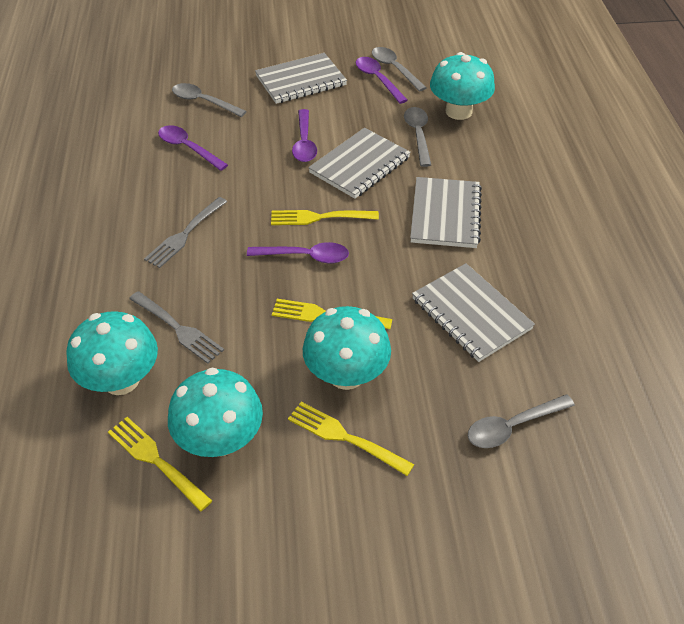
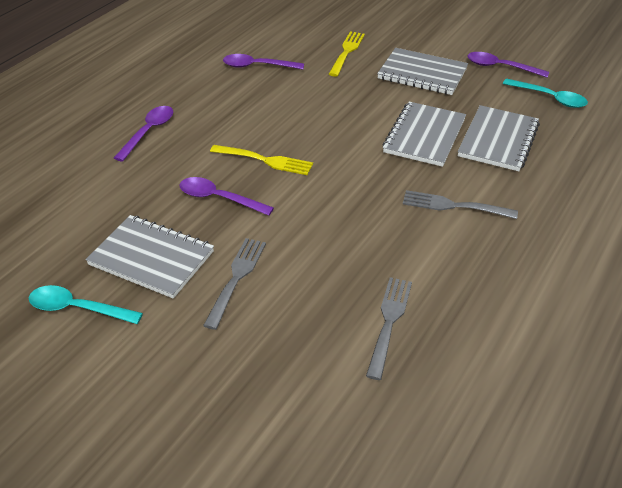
grey fork: [129,291,224,364] [144,197,227,268] = 2 -> [203,238,266,330] [366,277,412,380] [403,190,518,219] = 3
grey spoon: [172,83,247,117] [372,47,427,92] [404,107,431,167] [468,395,575,448] = 4 -> none = 0
turquoise mushroom: [66,311,158,395] [168,368,263,457] [303,306,391,390] [430,52,495,120] = 4 -> none = 0
turquoise spoon: none = 0 -> [29,285,143,324] [503,78,588,108] = 2
yellow fork: [108,417,212,512] [271,210,379,225] [272,299,392,329] [288,402,414,476] = 4 -> [210,145,313,175] [329,32,365,77] = 2

